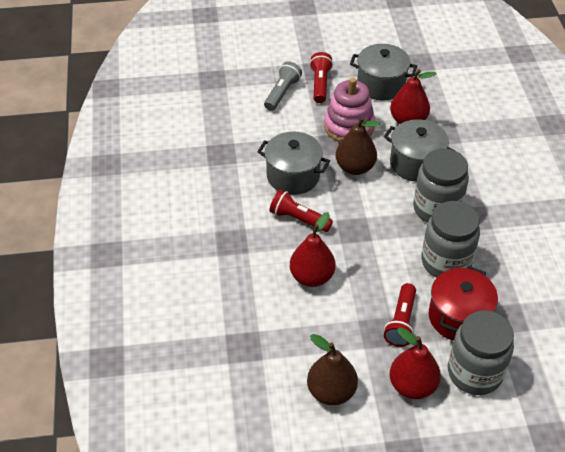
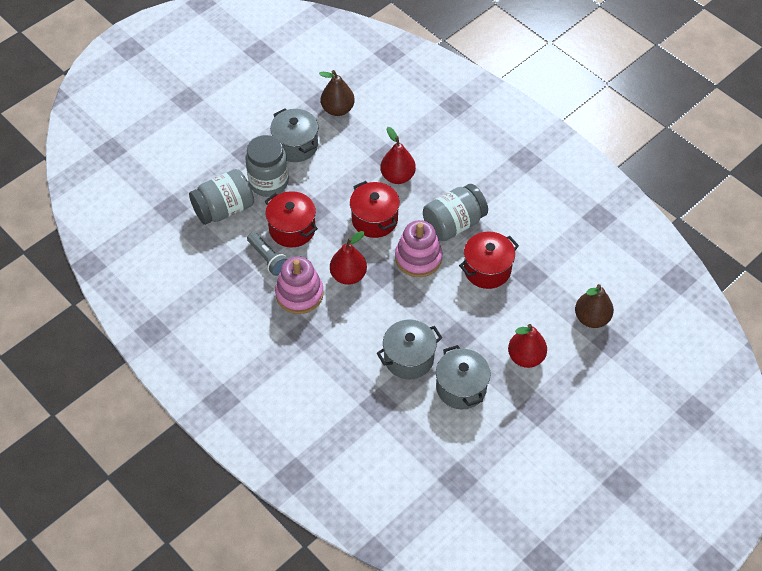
pink stacking toy: [324,78,375,142] = 1 -> [275,256,324,314] [395,220,443,277] = 2
red flashlight: [269,190,333,232] [310,52,333,103] [384,283,416,347] = 3 -> none = 0
red pot: [429,266,498,340] = 1 -> [265,191,318,248] [350,181,400,238] [459,231,519,289] = 3

